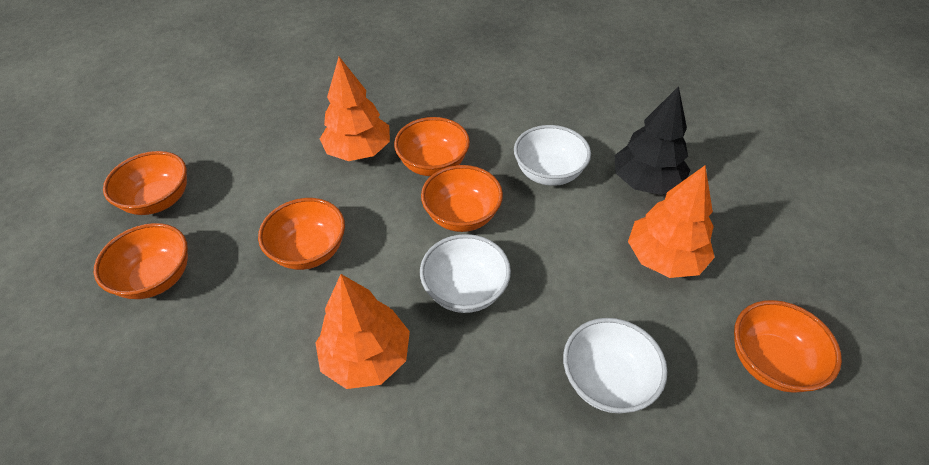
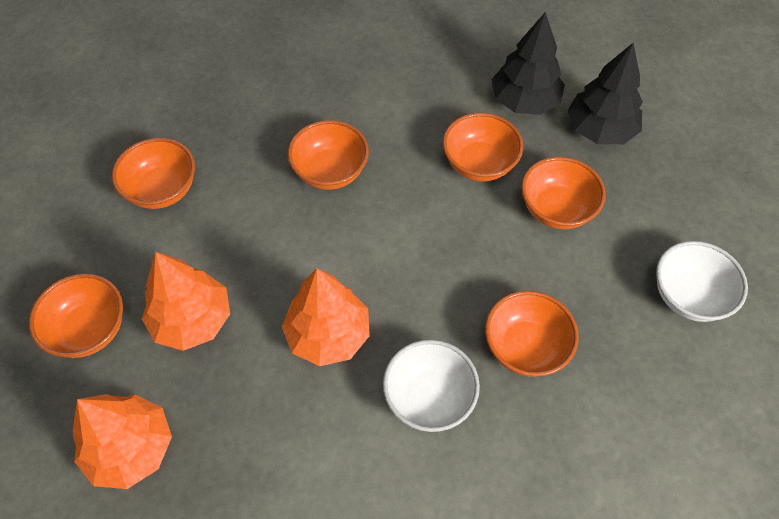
black tree: [615,86,690,195] = 1 -> [491,12,565,115] [567,42,643,144] = 2
white bowl: [420,234,511,313] [514,125,591,186] [563,318,667,413] = 3 -> [383,340,480,432] [656,241,748,322] = 2

